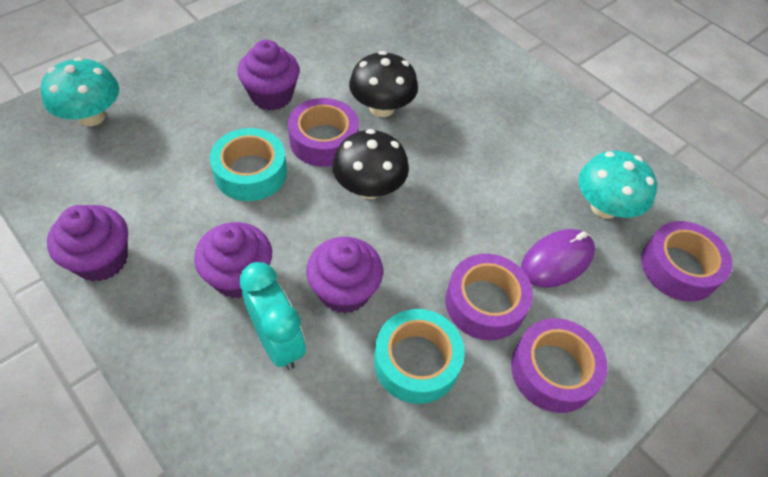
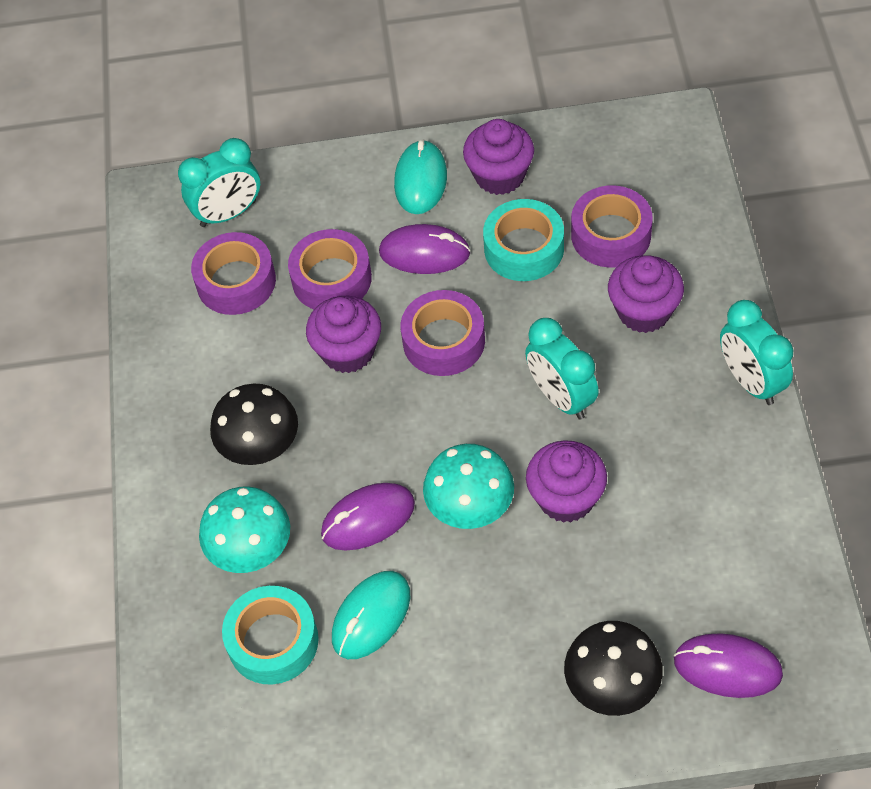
purple mouse: [521,229,595,288] = 1 -> [321,483,415,551] [379,224,471,274] [674,633,783,698] = 3
turquoise clock: [239,262,306,370] = 1 -> [178,138,260,227] [525,318,599,420] [720,300,793,405] = 3
turquoise mouse: none = 0 -> [332,571,410,659] [394,140,447,214] = 2

